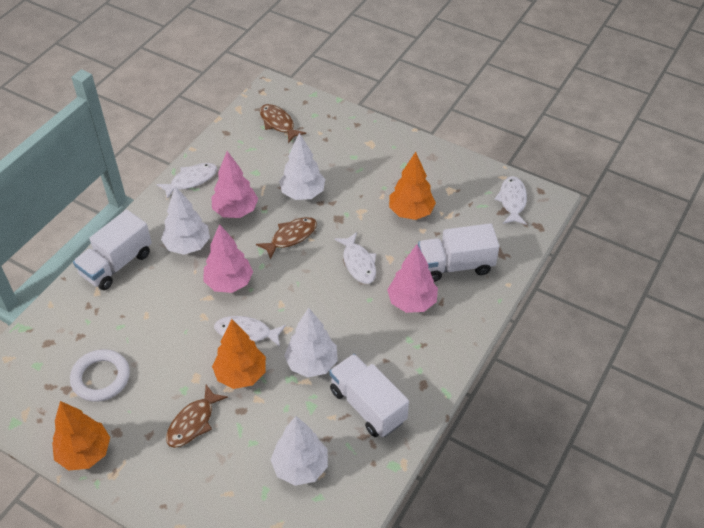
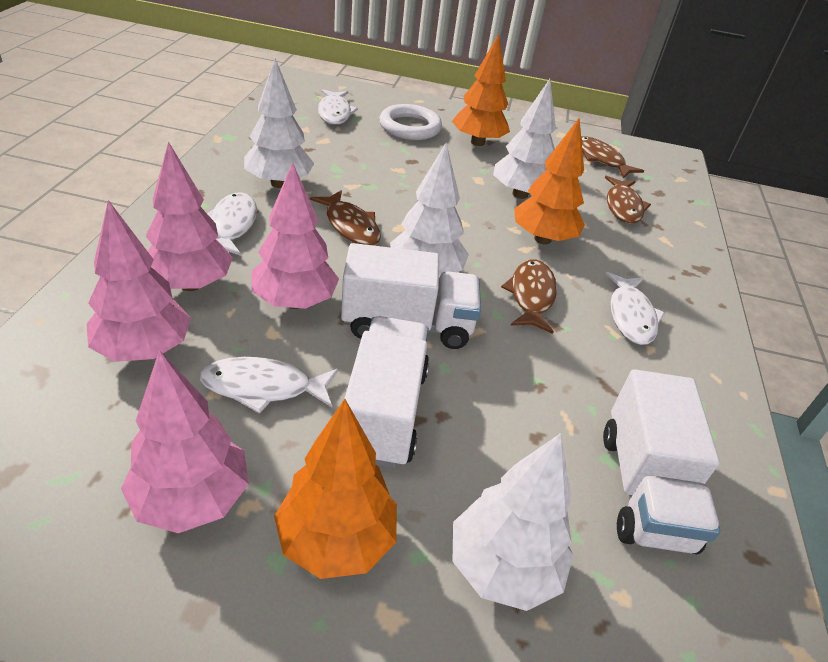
brown fish: [166,385,228,448] [256,217,317,260] [260,104,306,143] = 3 -> [310,190,381,245] [501,259,557,334] [581,136,644,178] [605,176,651,224] = 4
pink tree: [203,224,253,293] [211,151,258,218] [387,244,438,313] = 3 -> [87,200,191,362] [121,350,249,533] [146,141,233,291] [251,162,339,309] = 4

